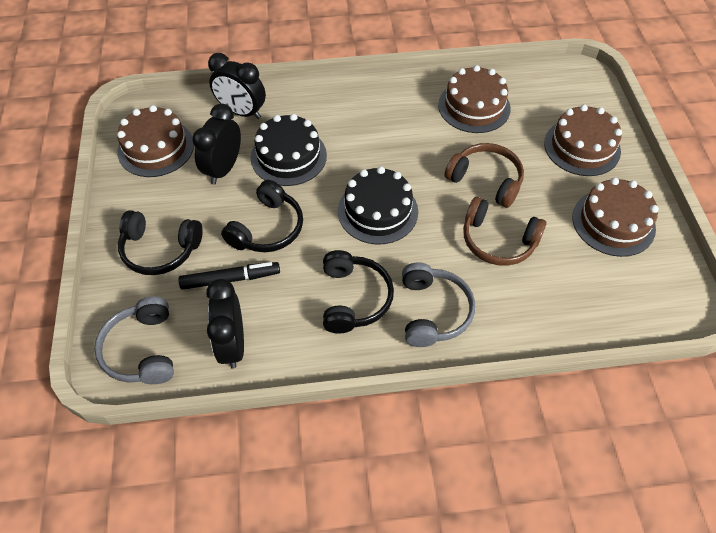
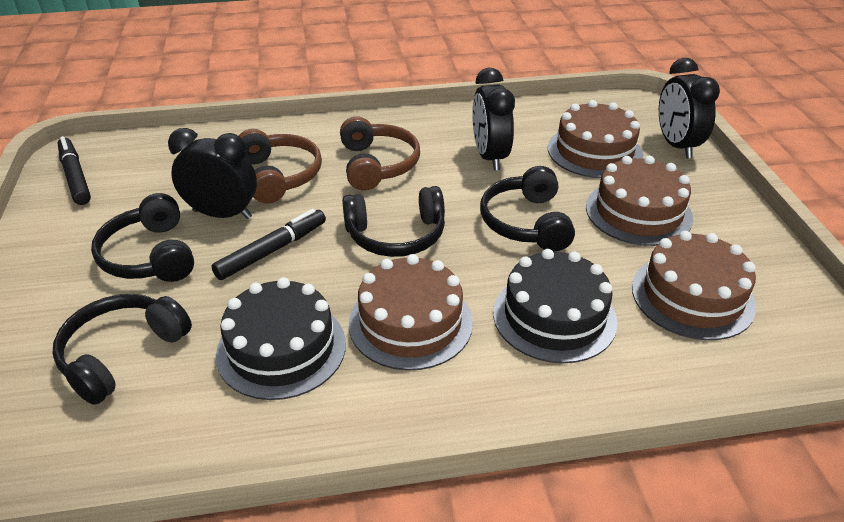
black headphones: [118,210,203,275] [221,180,303,252] [323,250,394,333] = 3 -> [52,294,192,405] [91,193,194,282] [342,186,445,257] [480,166,575,252] = 4
black marker: [178,262,280,290] = 1 -> [58,136,91,205] [211,209,326,280] = 2
grey headphones: [94,296,174,384] [402,262,475,347] = 2 -> none = 0

